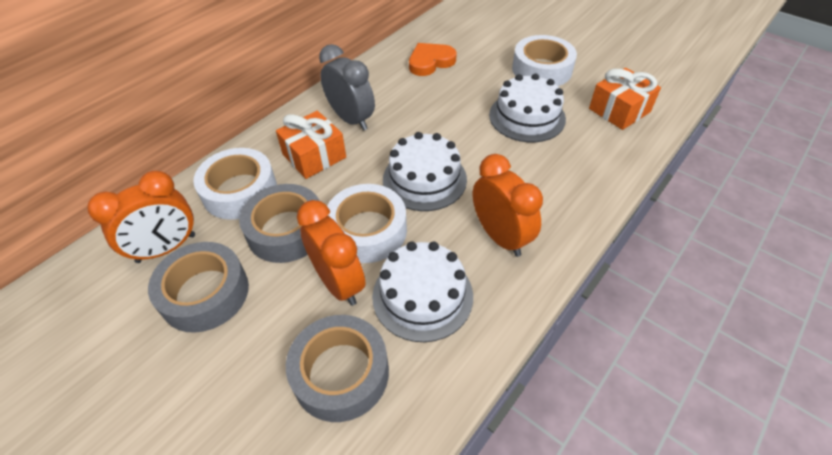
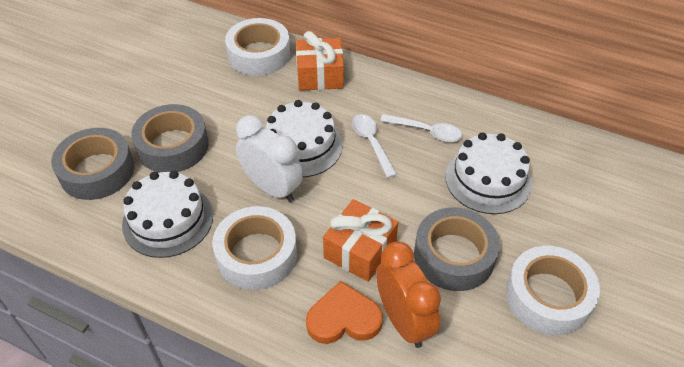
grey clock: [319,44,375,131] = 1 -> none = 0
orange clock: [88,171,195,263] [297,200,366,306] [473,154,543,257] = 3 -> [376,242,441,348] = 1
white clock: none = 0 -> [236,115,303,202] = 1
white spoon: none = 0 -> [352,114,397,178] [380,114,462,142] = 2

